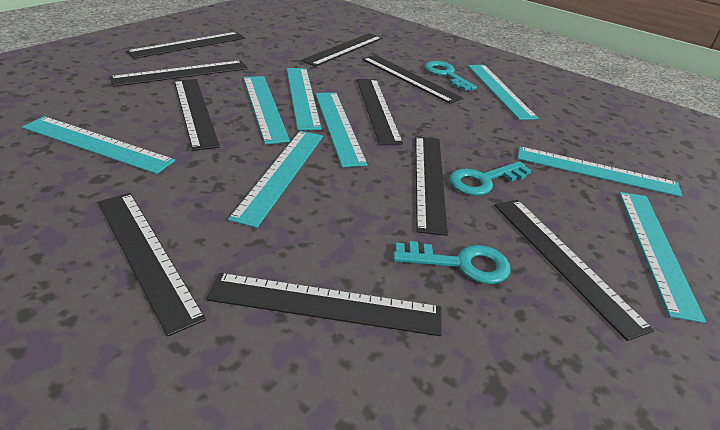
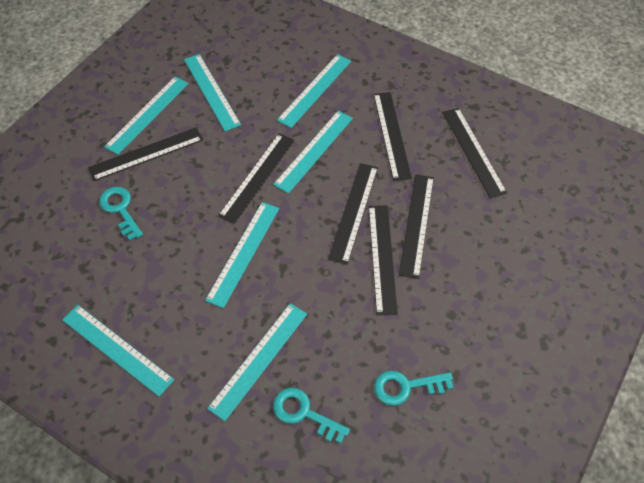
black ruler: [98,193,206,337] [109,60,248,87] [126,32,245,59] [174,79,220,151] [207,273,442,336] [301,33,382,67] [357,79,403,145] [362,55,463,104] [415,136,448,236] [494,200,654,341] = 10 -> [88,127,203,181] [218,133,295,224] [328,163,378,265] [368,205,398,315] [374,92,412,181] [399,174,434,279] [442,108,507,198] = 7
turquoise ruler: [22,116,175,174] [228,131,323,228] [243,76,290,144] [287,68,322,130] [315,93,368,167] [468,65,538,120] [517,147,682,197] [619,192,706,323] = 8 -> [62,305,174,397] [104,77,189,155] [184,54,241,131] [205,202,279,308] [207,303,307,421] [273,111,353,193] [277,54,351,128] = 7

